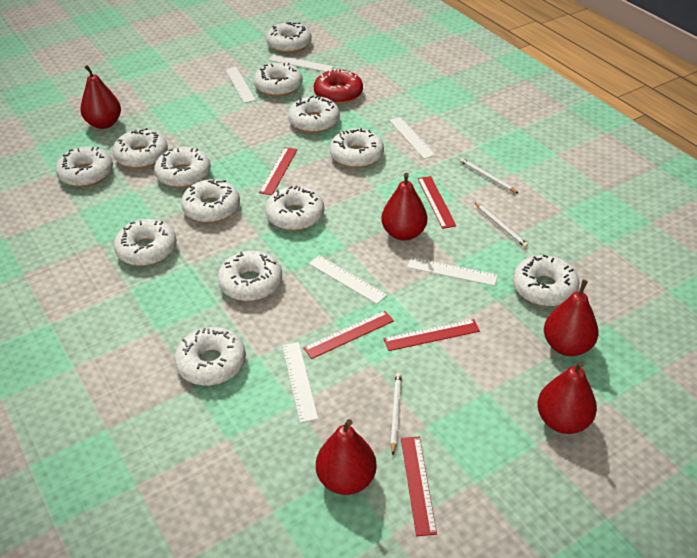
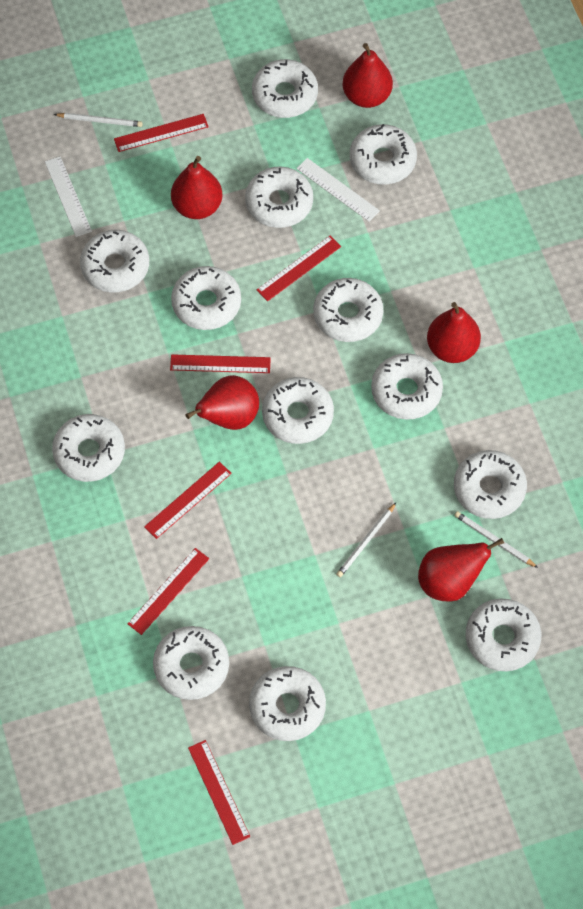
red donut: [314,69,363,104] = 1 -> none = 0
red ruler: [259,147,297,195] [303,311,394,359] [383,319,480,351] [401,437,437,536] [418,176,456,229] = 5 -> [114,114,209,152] [127,548,209,635] [144,462,232,539] [170,354,271,373] [188,740,250,845] [257,235,341,301] = 6
white ruler: [225,67,256,103] [269,55,334,72] [282,342,318,423] [309,255,387,304] [389,117,436,159] [407,257,498,286] = 6 -> [45,156,92,237] [296,158,380,222] = 2

